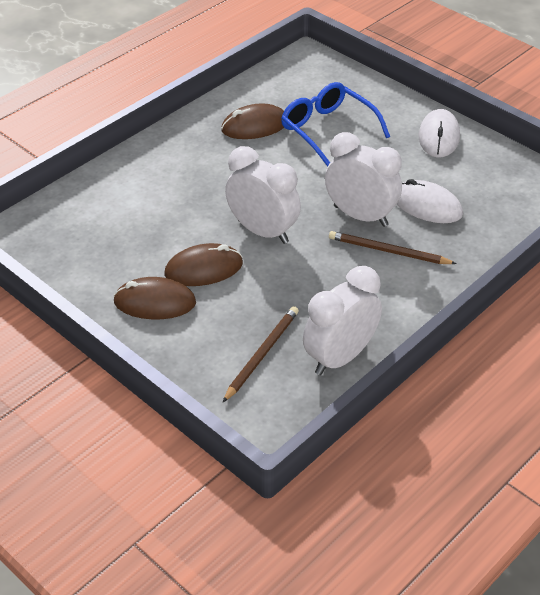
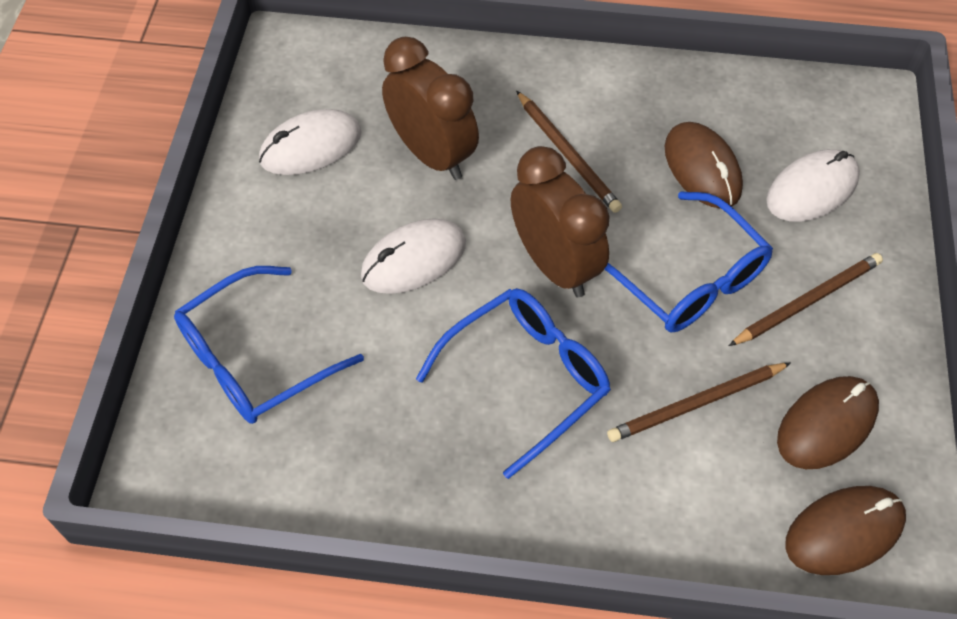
blue glasses: [281,82,390,166] = 1 -> [174,266,364,424] [416,288,611,479] [604,192,773,332] = 3
brown clock: none = 0 -> [382,37,479,180] [511,146,609,297] = 2
brown pencil: [223,306,299,402] [329,231,457,264] = 2 -> [516,91,622,213] [607,363,791,442] [729,253,883,346] = 3
white clock: [225,146,301,244] [303,266,382,375] [325,132,402,227] = 3 -> none = 0
white mouse: [397,179,463,223] [419,109,460,158] = 2 -> [259,109,362,175] [361,219,466,294] [766,149,860,222] = 3

